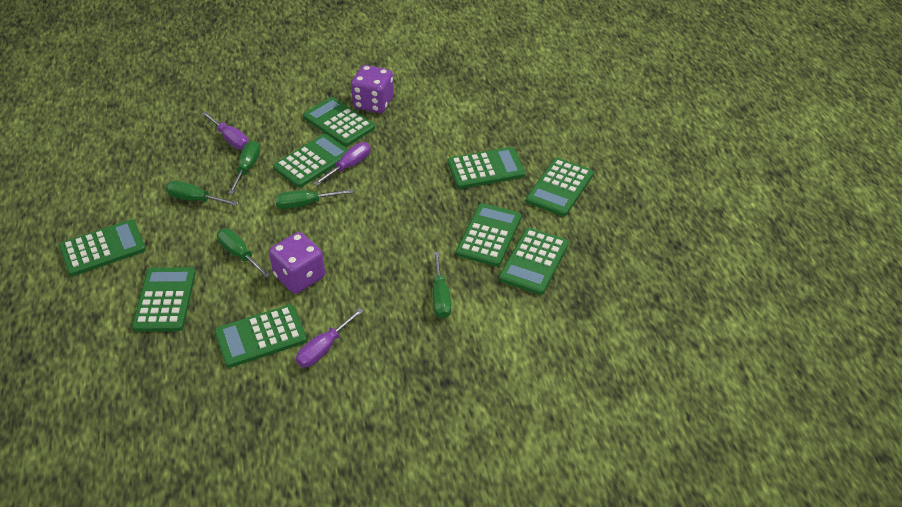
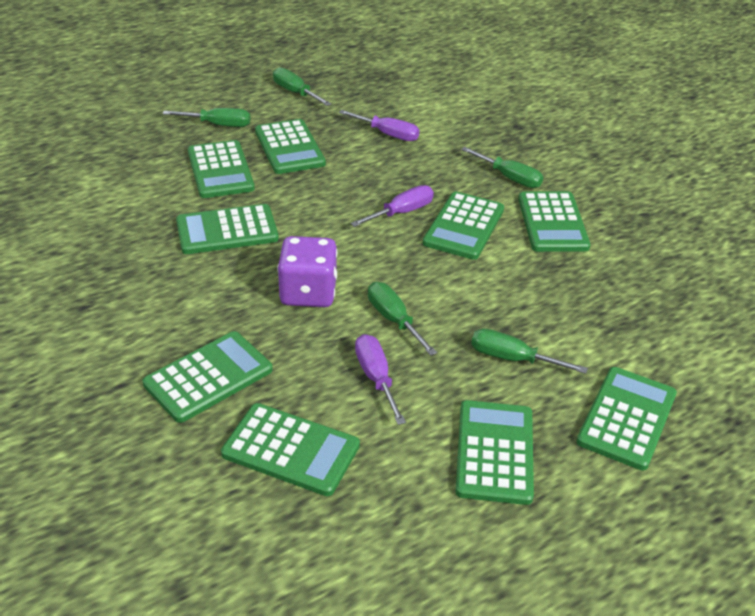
purple dice: [269,232,325,294] [351,65,394,113] = 2 -> [277,236,337,307] = 1

